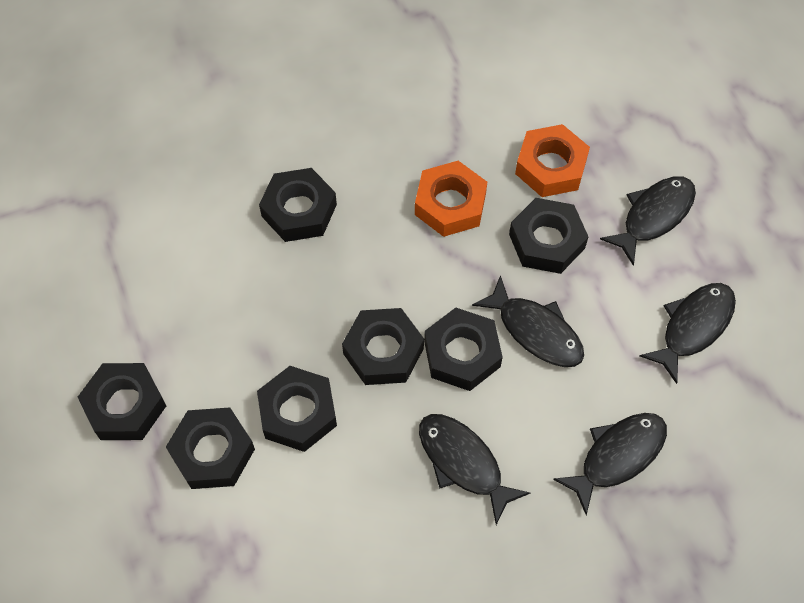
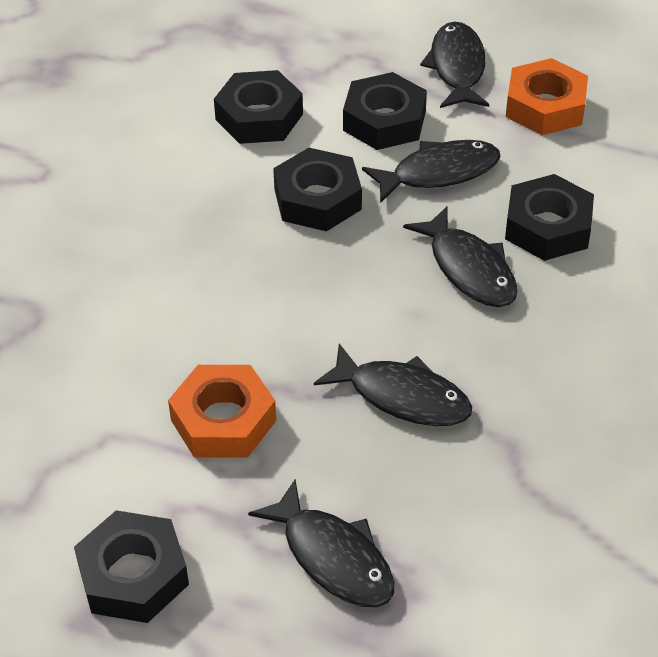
black nut: [78,363,166,440] [166,407,255,489] [257,366,337,452] [259,168,337,242] [342,308,424,385] [424,308,503,391] [509,198,588,274] = 7 -> [74,510,189,623] [214,70,303,144] [273,148,362,231] [343,72,427,150] [505,174,594,261] = 5

